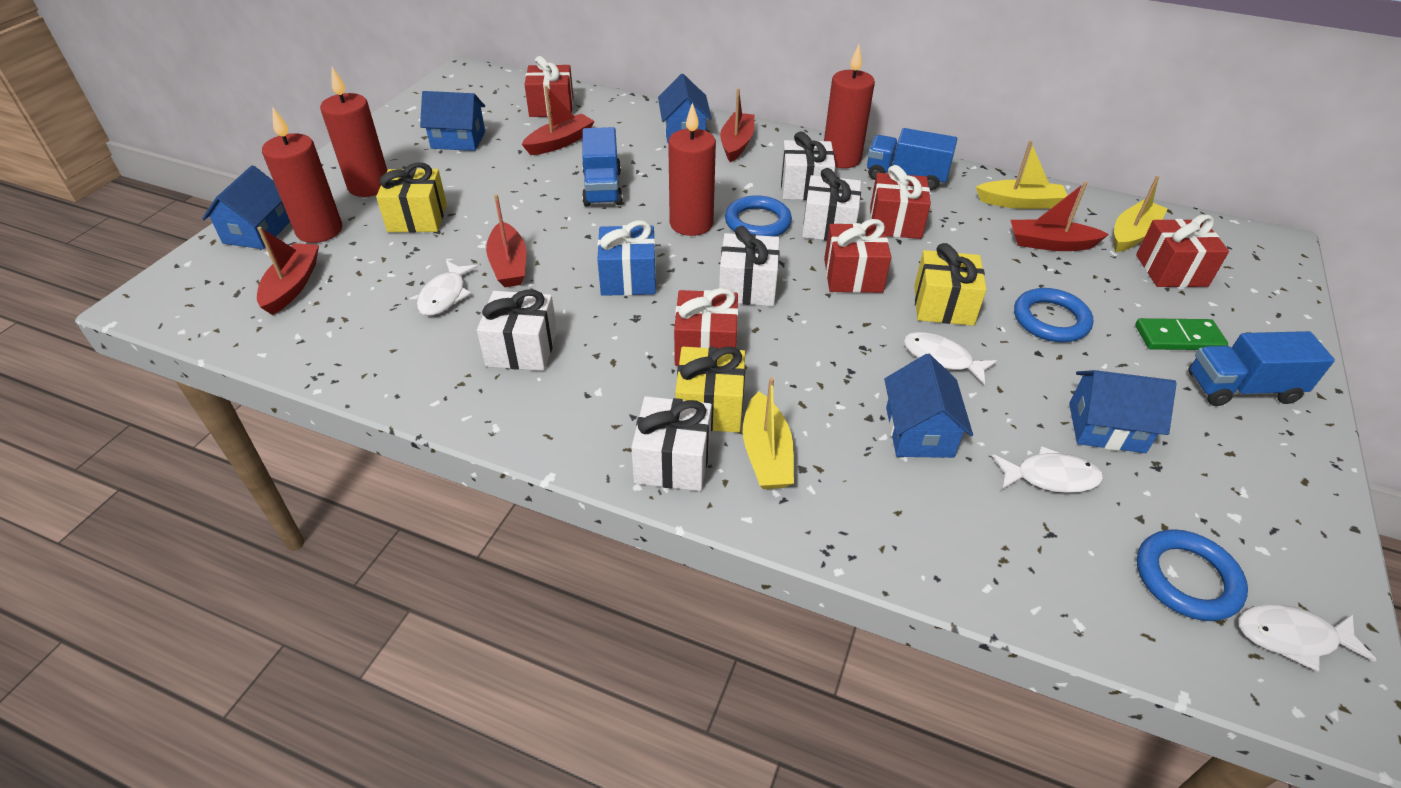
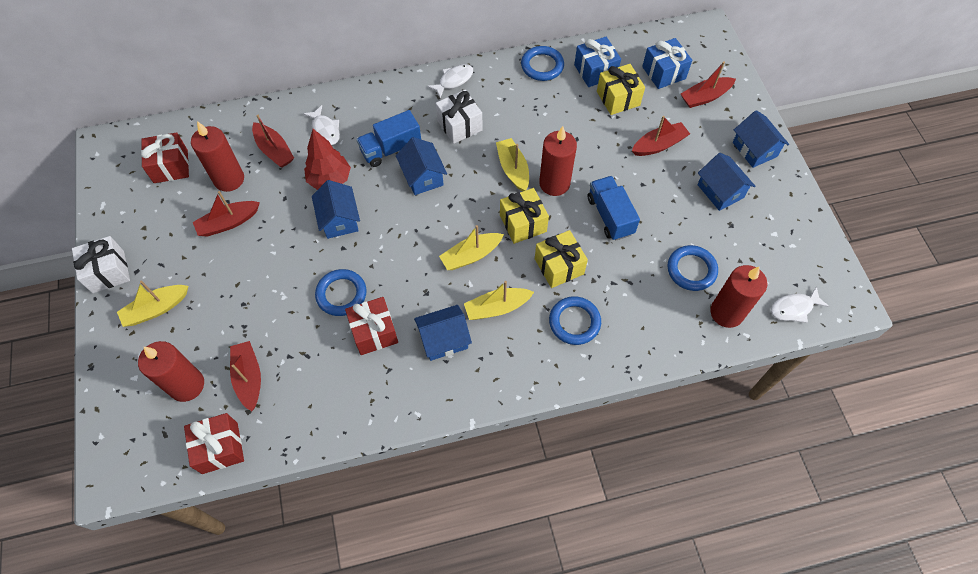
blue gift: [597,221,656,296] = 1 -> [574,37,621,87] [642,38,692,89] = 2
blue ring: [725,195,792,237] [1014,288,1093,342] [1137,529,1248,621] = 3 -> [315,269,367,316] [521,46,564,81] [549,296,601,345] [667,245,718,291] = 4
blue truck: [582,127,623,207] [867,128,957,190] [1188,331,1335,406] = 3 -> [356,110,421,167] [588,176,640,241] = 2
green domino: [1135,318,1228,350] = 1 -> none = 0
red gift: [524,56,573,117] [674,288,738,366] [824,219,891,293] [870,165,931,239] [1136,214,1229,287] = 5 -> [141,133,189,183] [184,413,244,474] [345,297,398,355] = 3
red tree: none = 0 -> [304,129,351,190] = 1
white fish: [417,261,478,316] [903,332,997,385] [992,446,1103,493] [1238,605,1376,672] = 4 -> [303,105,340,145] [427,64,473,98] [771,286,829,323] = 3
white gift: [477,289,557,371] [631,396,712,491] [719,226,780,306] [781,131,836,200] [802,168,861,241] = 5 -> [72,236,130,293] [436,90,482,144] = 2
yellow boat: [743,378,794,489] [976,141,1068,209] [1114,176,1168,252] = 3 -> [117,281,188,327] [439,225,504,270] [464,281,534,320] [496,138,529,192] = 4

